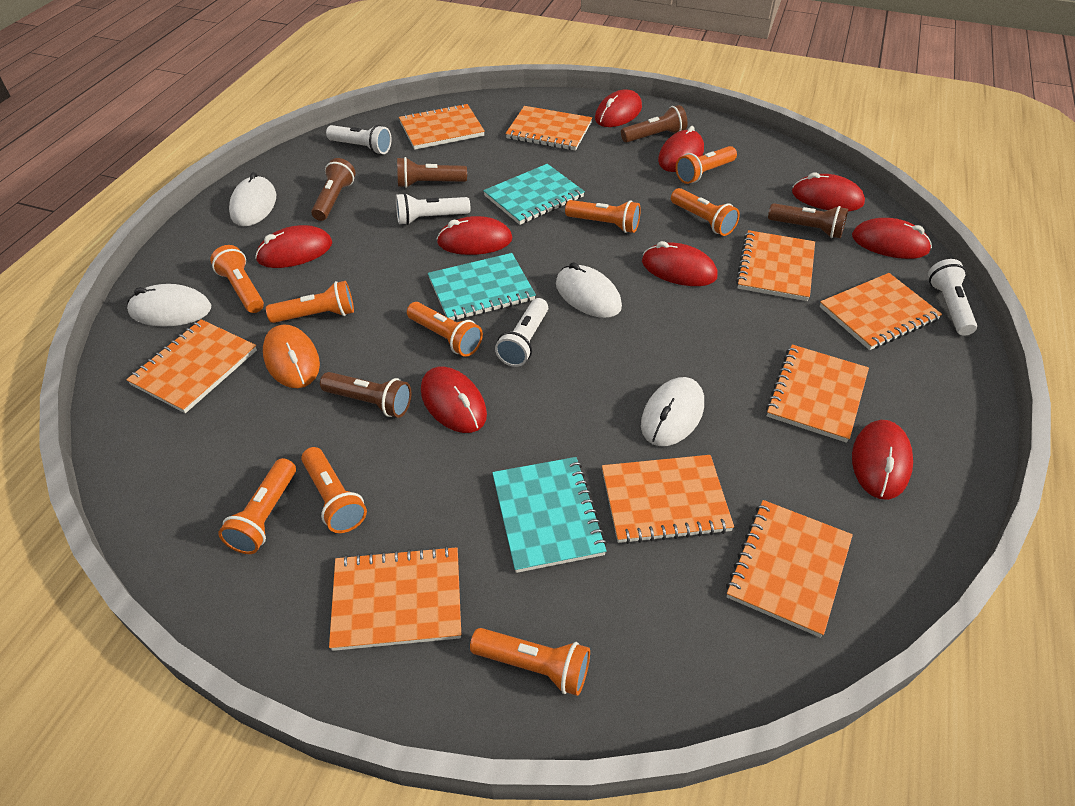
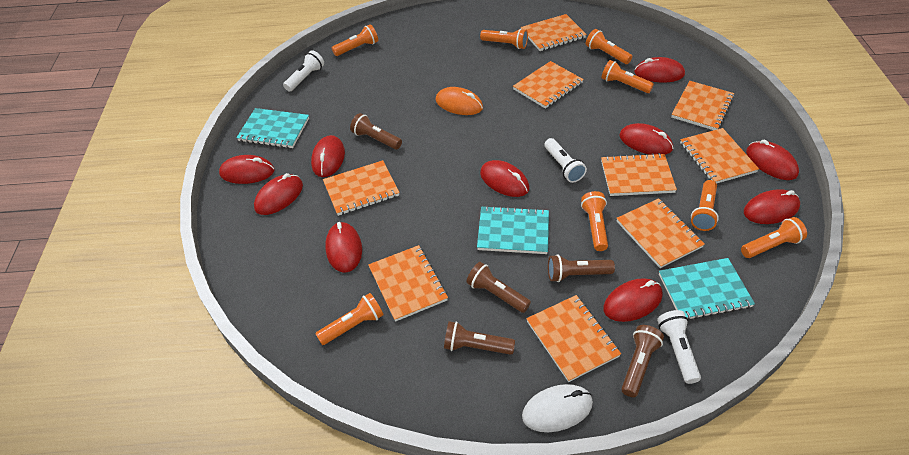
orange flashlight: [210,245,264,313] [218,458,296,554] [266,281,354,323] [301,447,367,533] [407,302,483,357] [470,628,590,696] [565,200,641,233] [671,188,740,236] [676,146,737,184] = 9 -> [315,293,384,345] [332,24,378,56] [480,28,528,49] [581,191,608,251] [586,29,632,64] [601,60,654,93] [691,180,719,231] [741,217,807,258] = 8
red mouse: [255,225,332,268] [421,367,487,433] [437,216,512,255] [595,89,642,127] [642,241,718,286] [658,126,704,172] [792,172,865,211] [852,218,932,259] [852,420,913,500] = 9 -> [219,155,275,184] [254,173,303,215] [311,135,345,177] [325,222,362,272] [480,160,529,197] [603,278,663,322] [619,123,674,155] [634,57,685,82] [744,189,800,224] [746,140,799,180] = 10
white flashlight: [326,125,391,155] [396,193,470,225] [495,298,548,367] [928,259,977,336] = 4 -> [283,50,324,92] [544,138,587,183] [657,310,701,384] = 3
white mouse: [127,284,211,327] [229,172,276,226] [556,262,622,318] [641,377,704,446] = 4 -> [522,384,593,432] = 1

